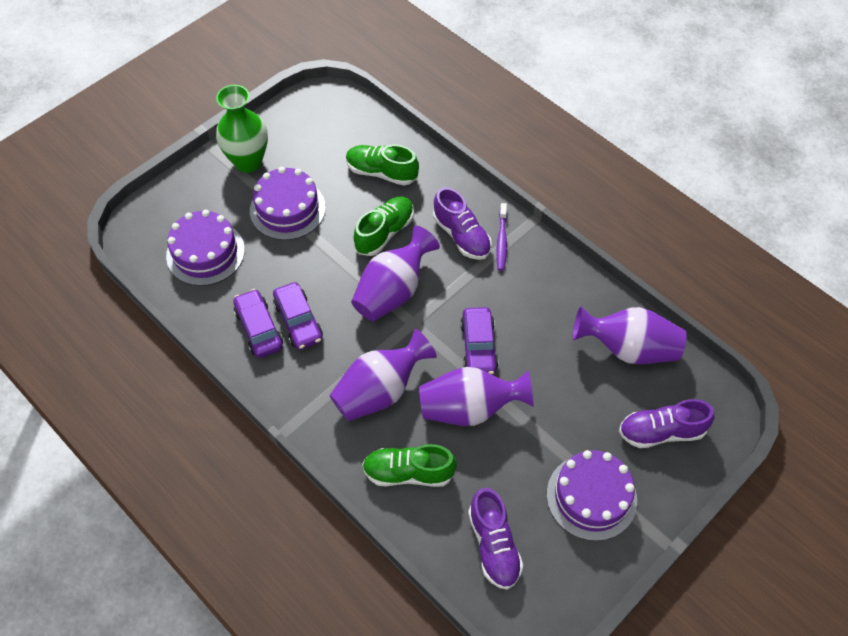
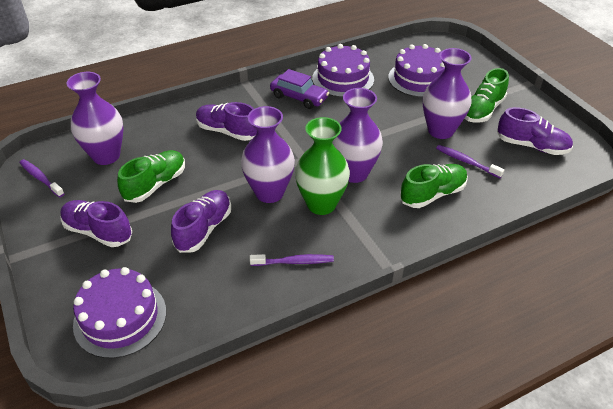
purple car: [233,289,283,358] [273,282,323,350] [460,307,498,375] = 3 -> [270,69,329,109] = 1
purple shoe: [433,187,492,260] [468,488,523,590] [619,399,714,448] = 3 -> [60,200,132,247] [171,190,231,253] [196,102,257,141] [497,107,573,155] = 4
purple toothbrush: [496,203,507,271] = 1 -> [20,159,64,197] [250,254,334,266] [436,145,504,178] = 3

